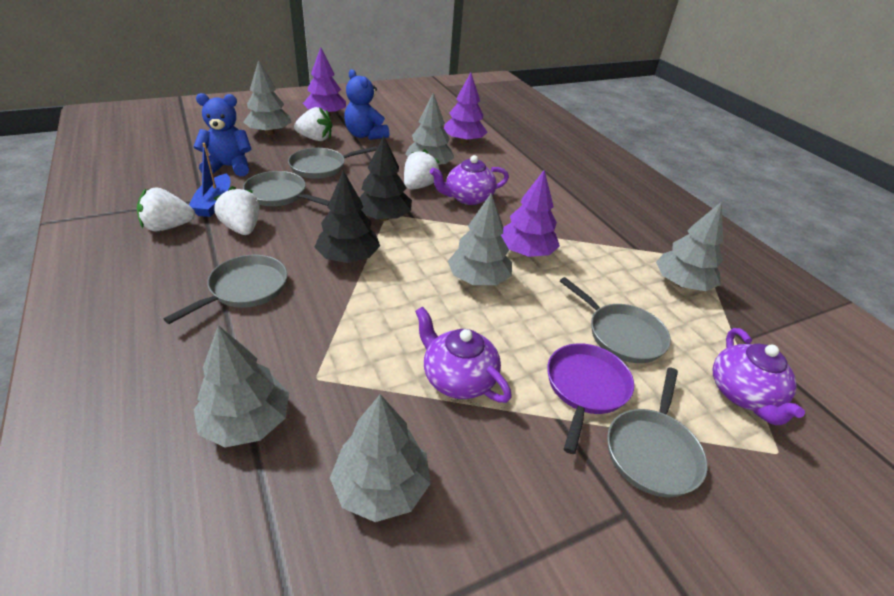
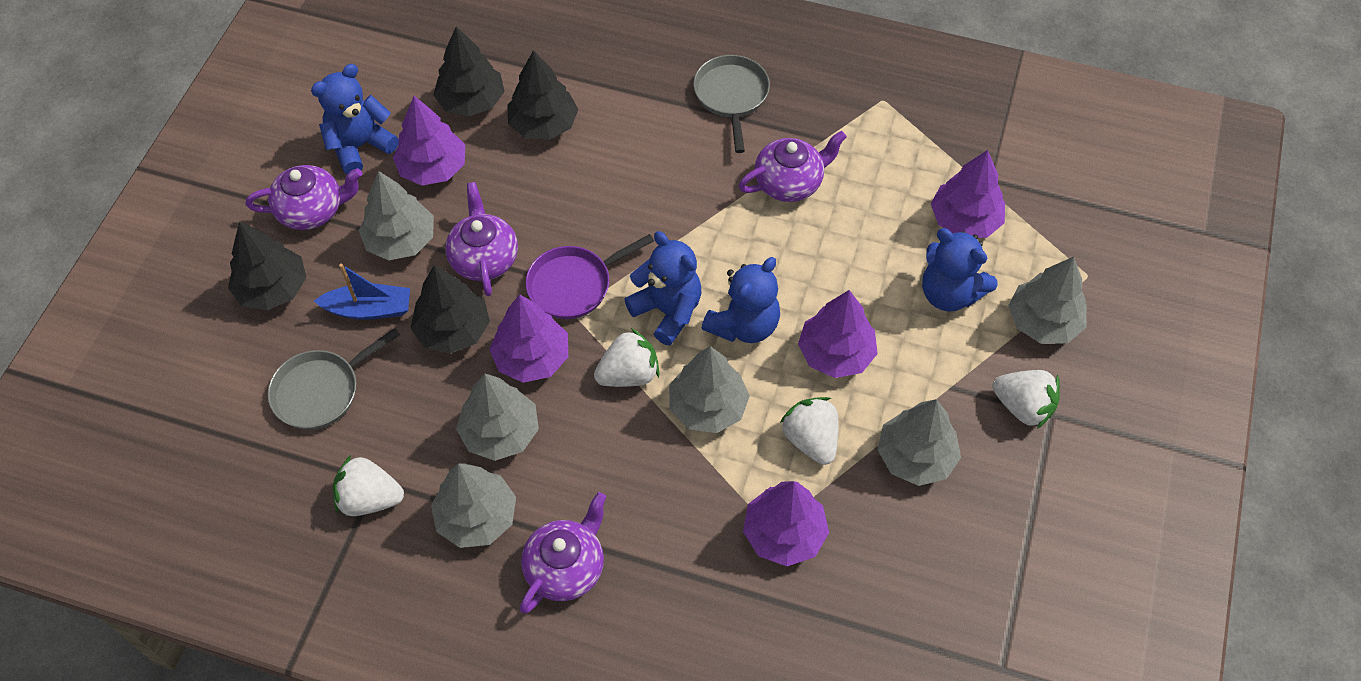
black tree: [315,170,380,263] [359,135,412,221] = 2 -> [228,221,307,311] [411,265,490,354] [433,26,505,117] [507,50,578,140] = 4
blue teddy bear: [193,93,251,177] [344,69,389,140] = 2 -> [311,64,399,174] [624,231,701,345] [702,257,780,343] [922,228,997,312] = 4
grey pan: [163,255,287,324] [243,171,330,206] [288,146,377,179] [560,277,671,363] [607,367,708,497] = 5 -> [268,328,400,430] [693,55,770,153] = 2
purple teapot: [415,306,512,403] [430,155,509,205] [713,328,805,425] = 3 -> [246,165,362,230] [445,182,518,296] [520,492,607,614] [739,131,847,202] = 4
purple tree: [303,47,346,116] [444,73,488,144] [501,170,560,257] = 3 -> [393,96,465,186] [489,294,568,383] [743,481,829,566] [798,290,878,378] [931,150,1005,238] = 5

